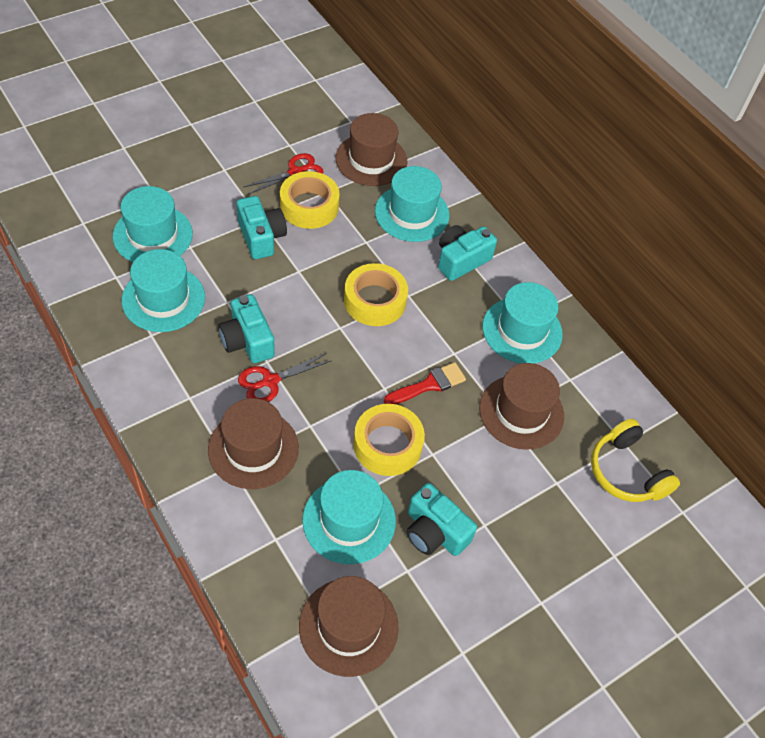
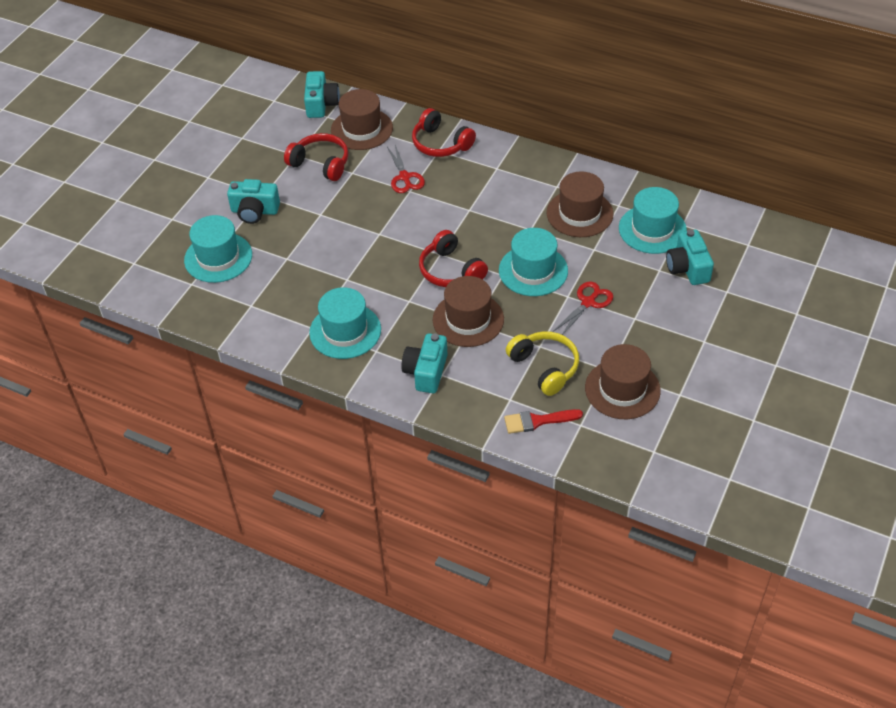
red headphones: none = 0 -> [284,133,349,181] [412,108,476,157] [419,230,488,287] = 3
turquoise hat: [113,186,193,262] [122,249,205,332] [302,470,396,564] [375,166,450,242] [482,282,563,364] = 5 -> [184,215,252,283] [309,287,381,359] [499,228,568,296] [619,187,687,254] = 4
yellow tape: [280,171,340,229] [344,263,408,326] [353,404,425,476] = 3 -> none = 0

